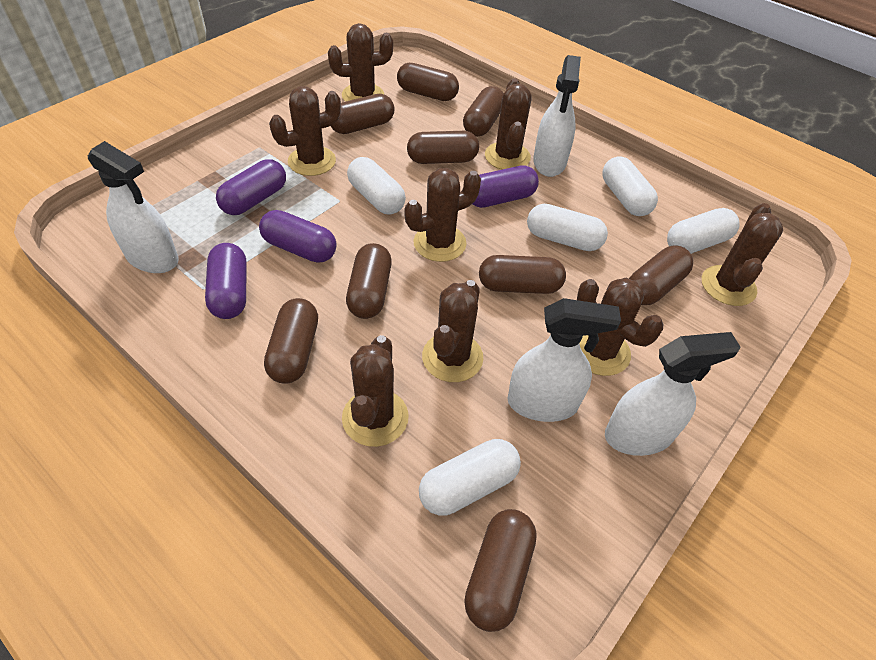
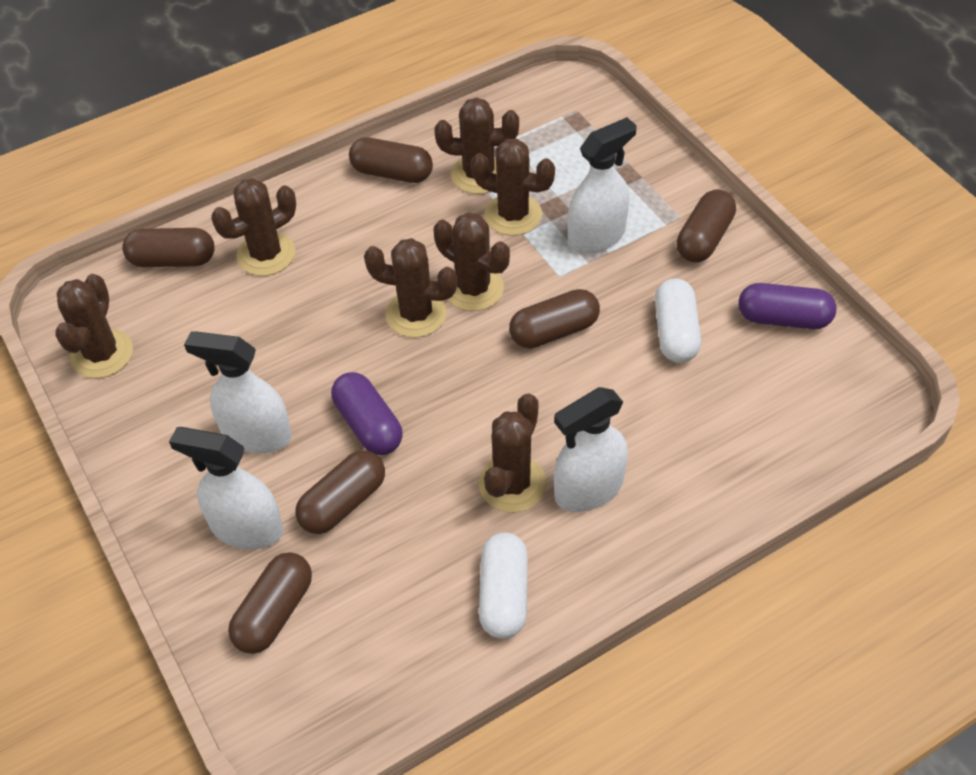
brown cactus: [269,86,341,176] [328,23,393,102] [342,335,409,447] [405,168,481,262] [422,280,483,382] [485,78,532,169] [577,278,663,376] [702,203,783,306] = 8 -> [55,274,133,378] [211,178,296,276] [364,238,457,337] [434,97,519,194] [434,212,510,311] [471,138,555,236] [479,393,546,512] = 7
brown capsule: [264,298,318,384] [331,94,394,134] [346,243,392,319] [397,63,459,101] [407,131,479,164] [463,86,504,137] [464,509,537,632] [479,255,566,294] [629,245,693,305] = 9 -> [122,228,215,267] [228,552,312,654] [295,450,385,534] [349,137,433,183] [509,289,600,348] [677,189,736,262] = 6
purple capsule: [205,243,247,319] [216,159,286,215] [259,210,337,263] [473,165,539,208] = 4 -> [331,372,403,455] [738,283,837,329] = 2
white capsule: [347,157,406,214] [419,439,521,515] [527,204,608,251] [602,156,658,216] [667,208,740,254] = 5 -> [479,532,528,639] [655,278,701,363] = 2

